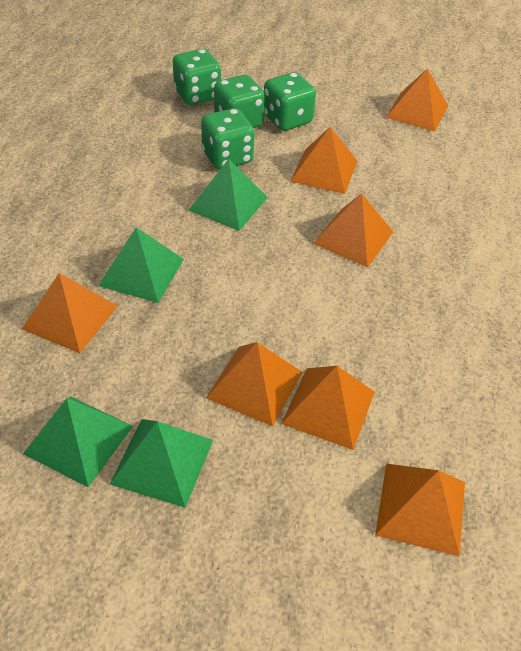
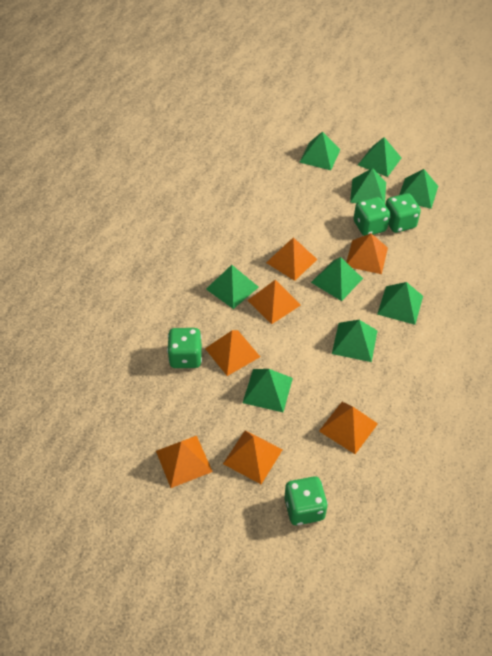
green pyramid: [23,396,133,487] [98,227,184,303] [110,419,213,508] [189,159,268,231] = 4 -> [206,265,259,309] [243,369,293,412] [299,131,340,170] [311,257,363,301] [332,320,378,362] [350,168,386,204] [358,137,401,177] [377,282,423,325] [399,169,438,209] = 9

